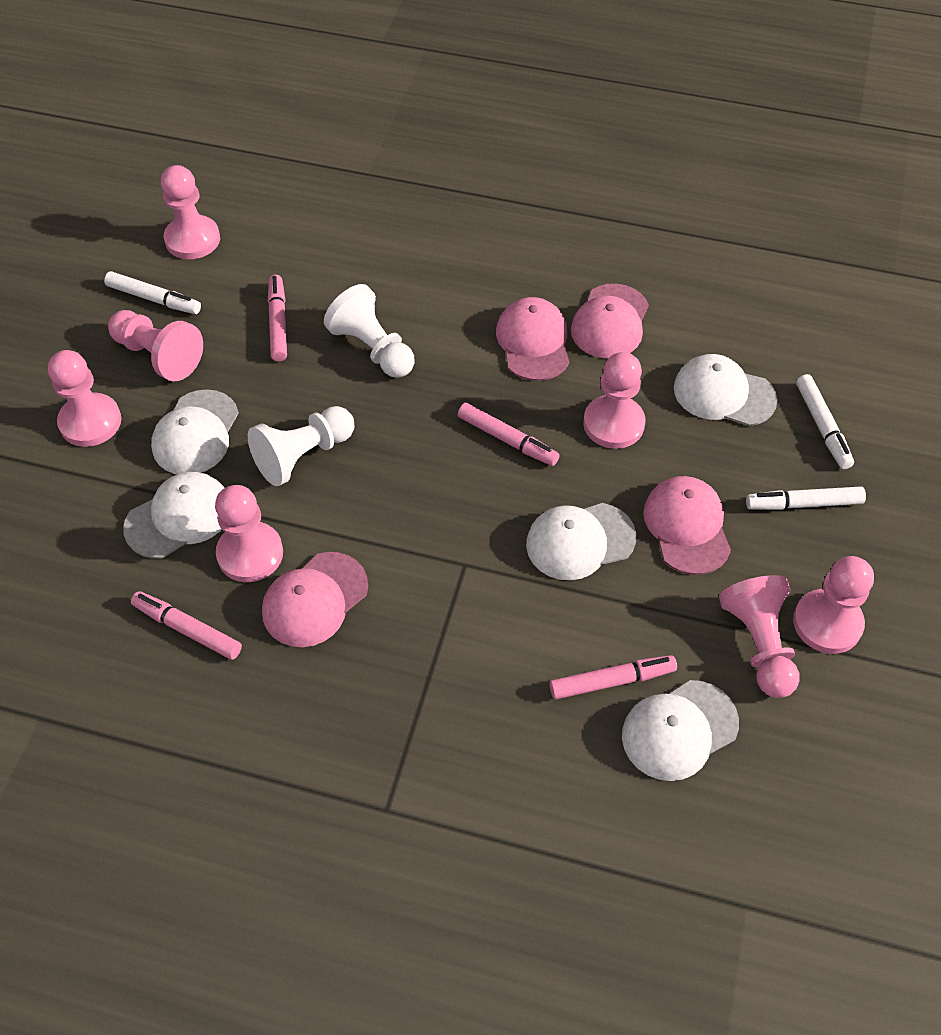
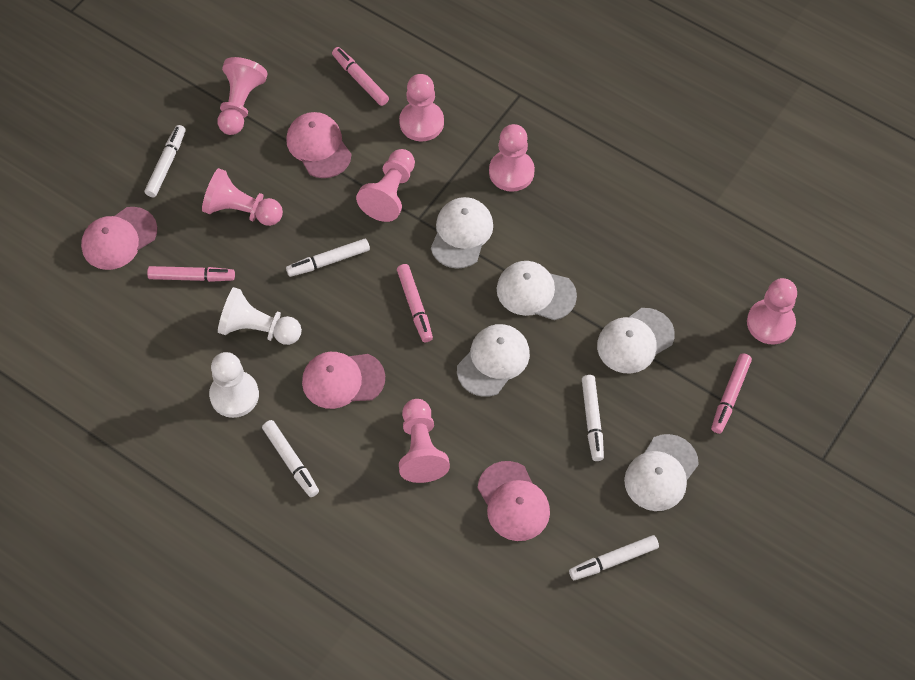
white marker: [104,271,201,314] [746,486,866,510] [796,374,854,469] = 3 -> [144,125,186,197] [262,420,319,497] [286,239,370,277] [569,535,659,580] [582,375,604,461] = 5

